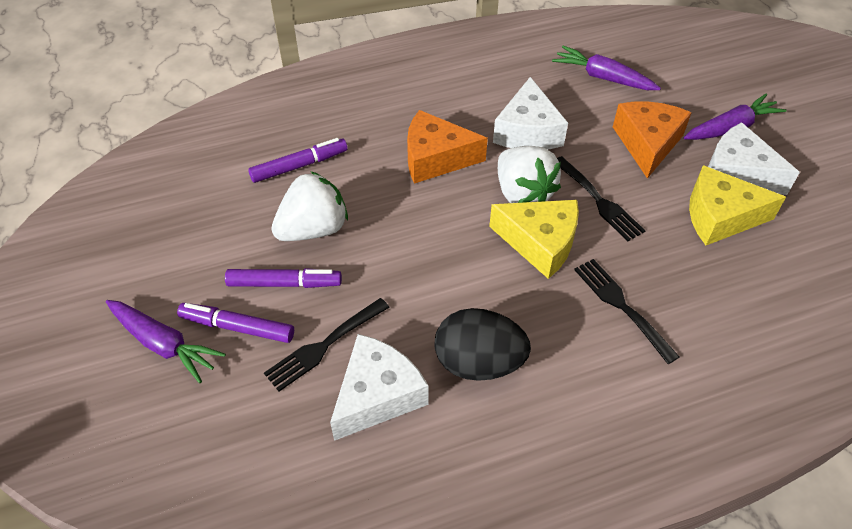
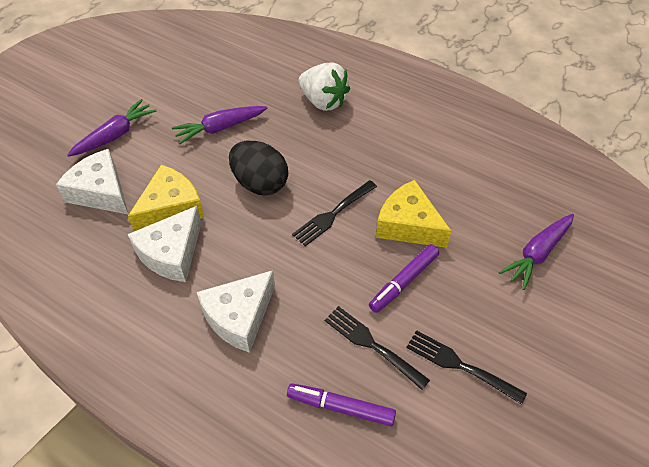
orange cheese: [407,110,488,184] [613,102,692,178] = 2 -> none = 0
purple marker: [177,303,294,343] [225,268,342,288] [248,138,348,183] = 3 -> [287,383,396,426] [369,244,439,313] = 2
white strawberry: [271,172,348,241] [498,146,561,203] = 2 -> [299,62,350,111] = 1

